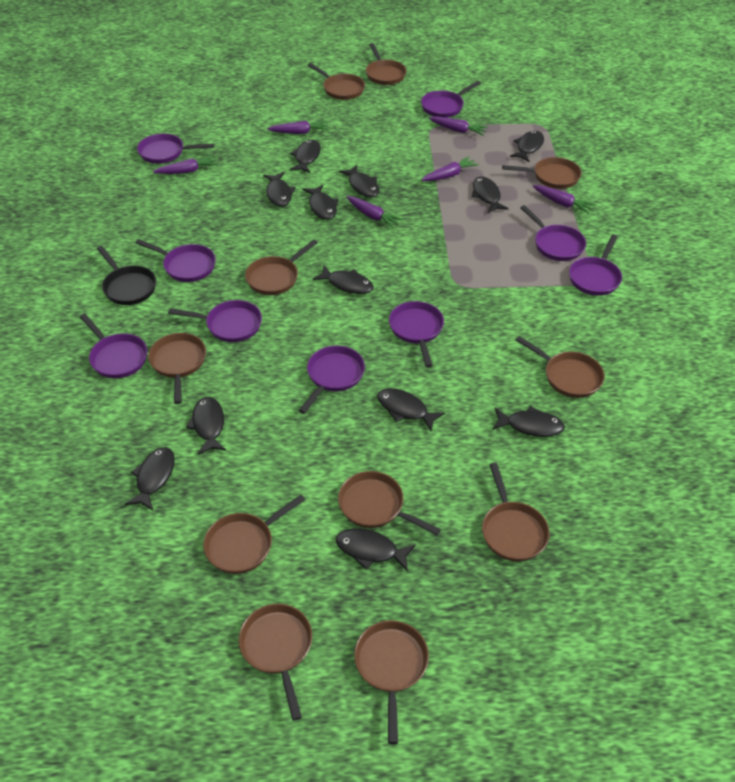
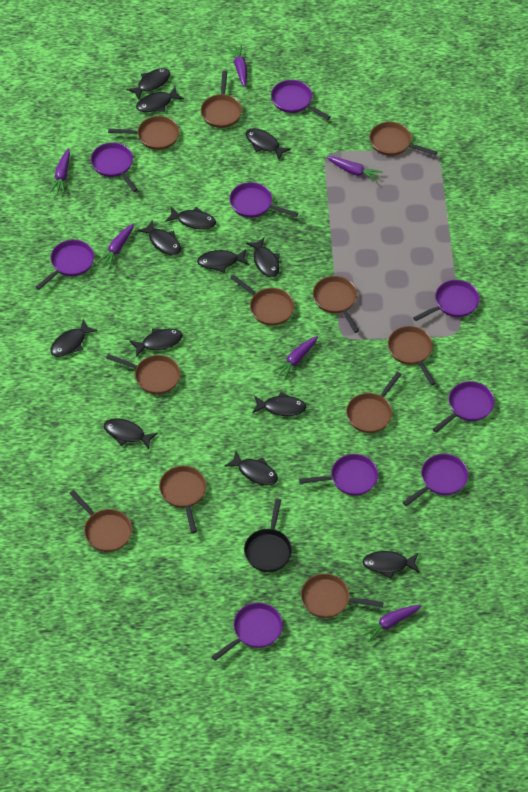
black fish: [125,447,175,510] [186,397,226,455] [263,172,296,207] [290,140,321,173] [303,184,338,220] [313,265,374,294] [336,528,416,572] [339,165,379,197] [377,388,445,431] [472,177,509,213] [493,406,565,437] [510,130,544,162] = 12 -> [50,319,97,357] [104,418,158,449] [127,68,170,100] [130,328,183,357] [136,87,184,112] [137,221,181,255] [165,207,216,229] [197,249,249,273] [225,451,278,485] [246,128,291,160] [246,238,280,277] [252,392,307,416] [363,551,419,578] = 13

